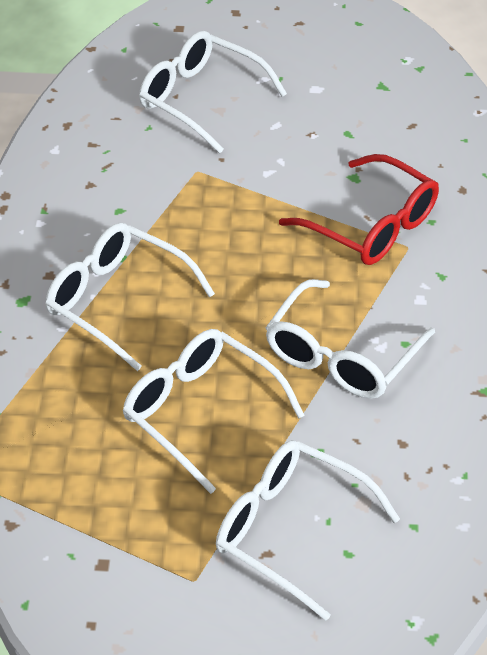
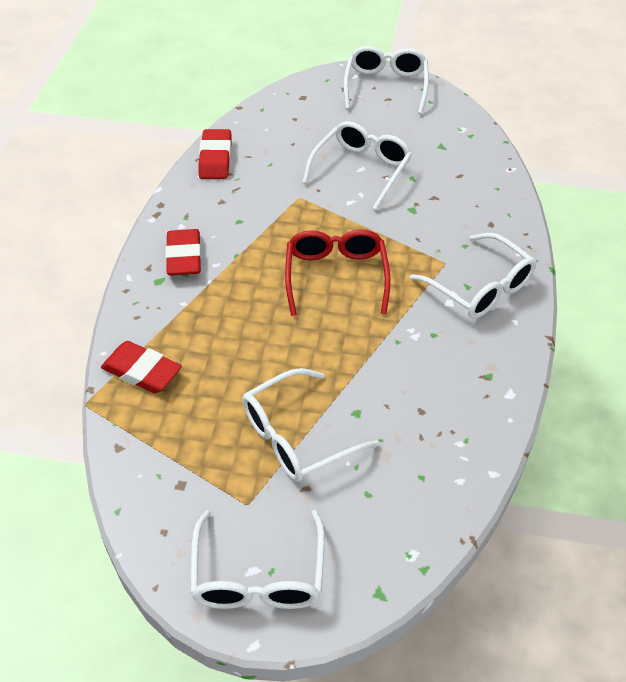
red eraser: none = 0 -> [101,341,182,393] [166,229,201,276] [198,129,232,179] = 3

